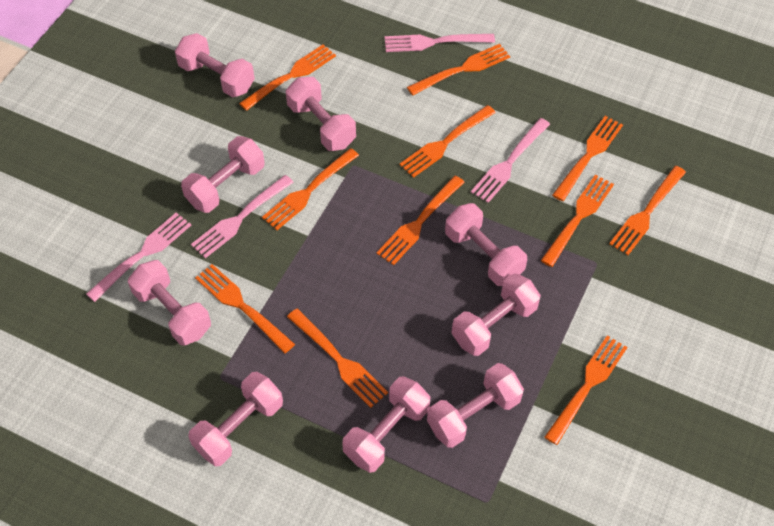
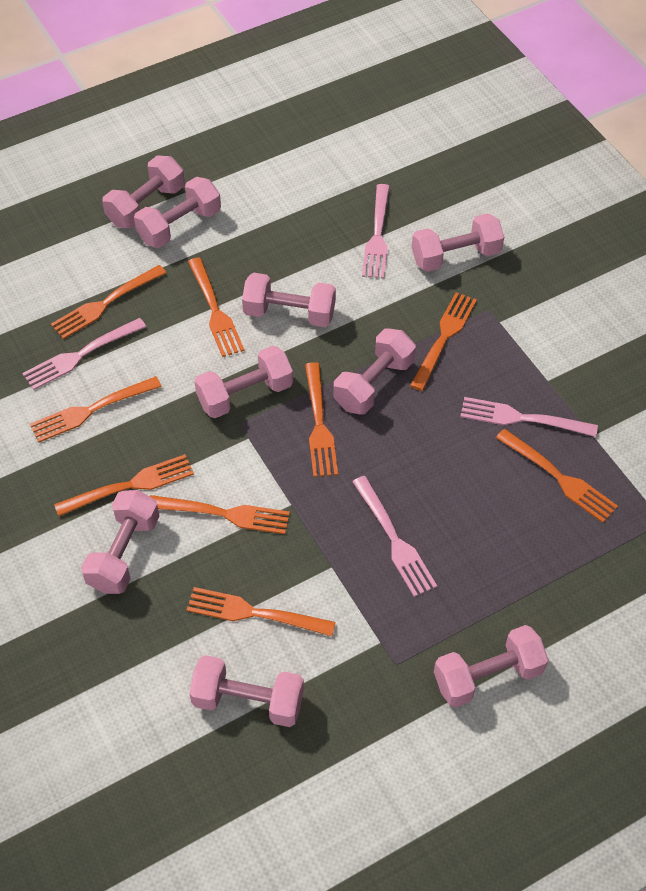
orange fork: [195,264,295,353] [239,44,336,111] [262,148,359,230] [287,308,388,408] [376,176,465,265] [399,105,496,178] [407,44,510,95] [541,175,614,267] [545,335,627,445] [552,116,623,201] [609,166,686,255] = 11 -> [30,376,162,443] [51,265,166,339] [54,454,194,516] [150,495,290,534] [187,587,336,637] [188,257,244,357] [305,362,338,477] [410,292,477,391] [496,429,618,523] = 9

